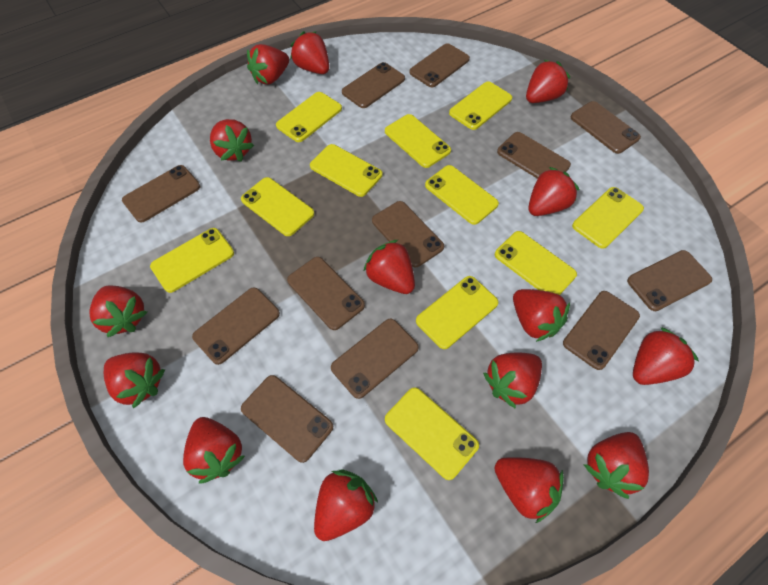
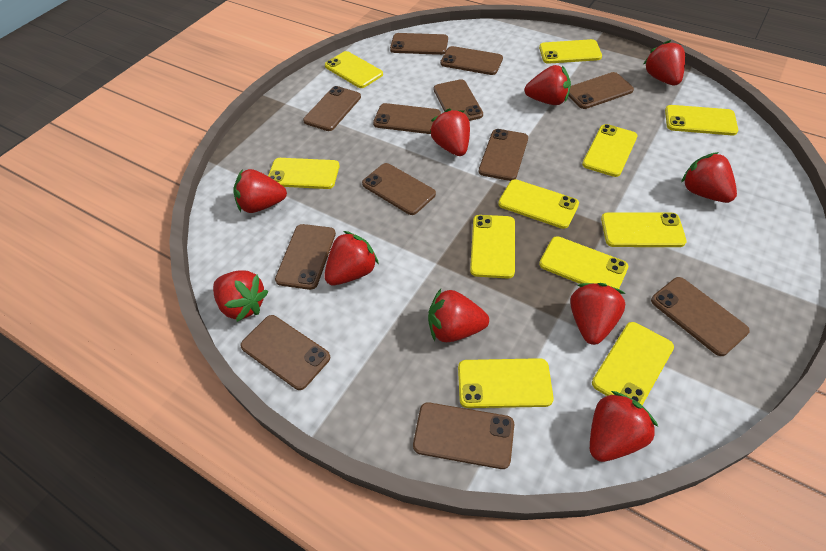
red strawberry: [89,286,147,337] [104,352,165,408] [183,417,245,484] [210,119,254,162] [247,44,289,84] [290,31,329,74] [314,470,378,541] [364,240,415,294] [483,353,542,409] [494,457,564,523] [513,289,570,342] [526,60,570,103] [528,167,579,216] [583,432,649,499] [633,327,699,385] = 15 -> [213,270,268,322] [233,169,287,213] [324,231,379,285] [428,289,489,342] [430,109,470,156] [524,65,571,105] [570,283,626,345] [590,391,658,462] [644,40,685,85] [681,152,737,203] = 10

